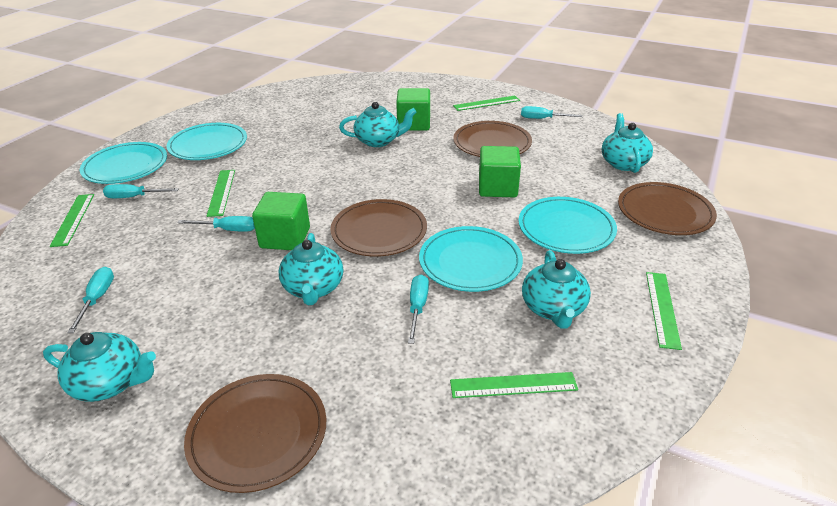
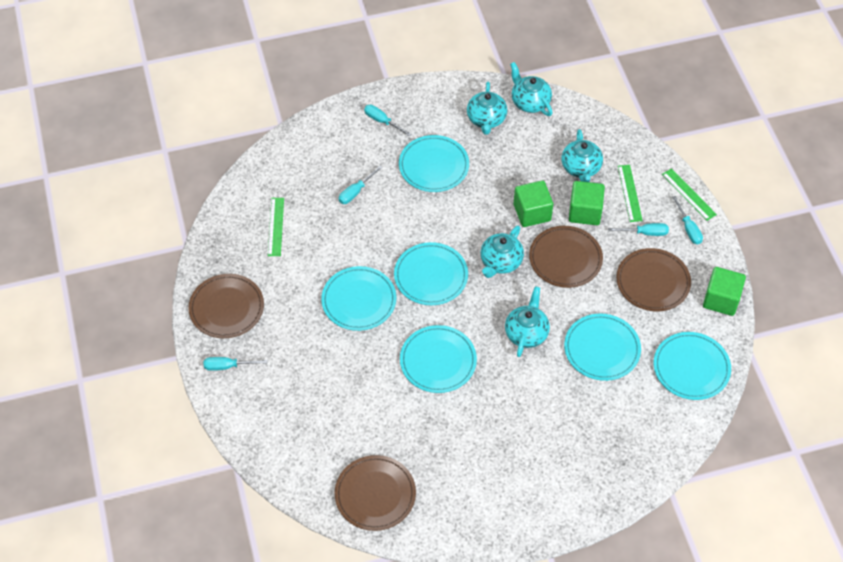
green ruler: [50,194,94,247] [206,170,235,217] [450,372,578,398] [453,95,520,111] [646,272,682,350] = 5 -> [268,198,284,256] [618,165,643,222] [662,168,717,221] = 3
turquoise plate: [80,142,167,184] [167,123,247,160] [419,226,523,292] [519,197,617,254] = 4 -> [321,266,396,331] [394,242,468,305] [399,135,469,192] [400,325,477,393] [564,314,641,381] [654,332,731,400] = 6

